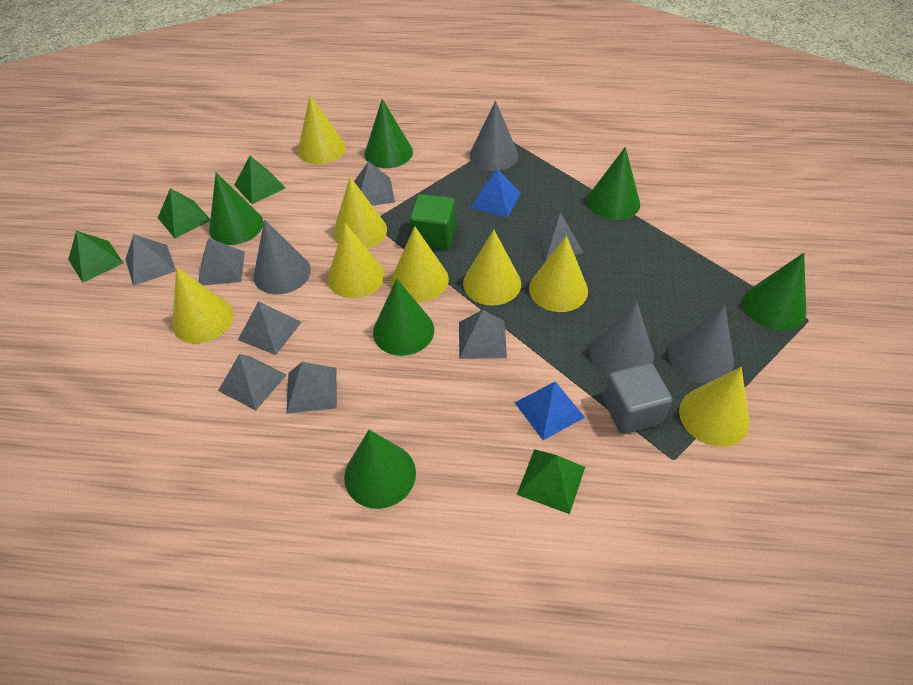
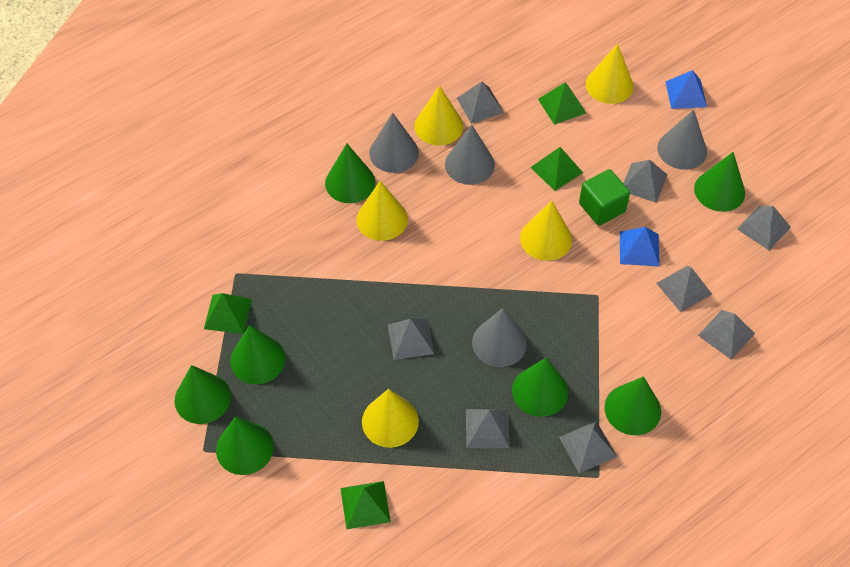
green cone: [209,172,263,245] [344,430,416,509] [365,99,413,168] [373,278,434,356] [587,147,640,220] [743,253,806,331] = 6 -> [175,365,231,424] [216,416,274,475] [230,325,286,384] [325,144,376,203] [512,358,568,417] [604,376,661,435] [694,152,745,212] = 7
grey cube: [603,363,672,434] = 1 -> none = 0
yellow cone: [172,267,234,344] [298,95,346,164] [327,223,385,298] [333,177,387,249] [391,226,449,302] [463,229,521,306] [529,236,588,312] [679,367,750,447] = 8 -> [356,181,408,241] [362,389,419,448] [414,85,463,146] [520,201,572,261] [586,44,634,104] = 5

